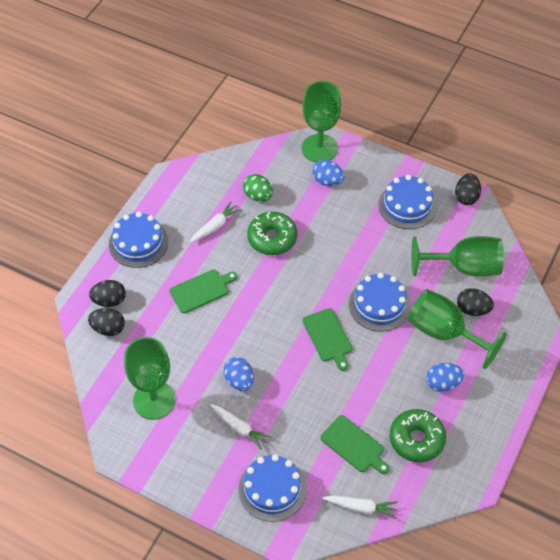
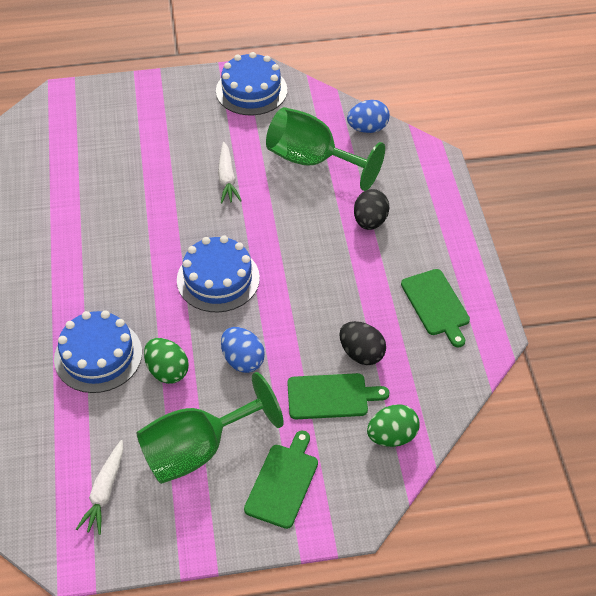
black egg: [88,308,125,336] [89,280,126,307] [455,173,481,205] [457,288,494,316] = 4 -> [339,321,386,365] [354,189,389,230] = 2
blue cake: [109,212,168,268] [238,454,307,522] [349,273,411,331] [378,175,437,229] = 4 -> [54,310,142,393] [177,236,260,312] [216,52,287,115] = 3
blue egg: [224,357,254,391] [312,160,345,186] [426,363,464,392] = 3 -> [221,327,265,373] [347,100,390,133] = 2
green donut: [247,212,297,255] [390,409,446,462] = 2 -> none = 0
green egg: [243,174,273,202] = 1 -> [144,338,189,384] [367,404,420,447] = 2
green goblet: [124,337,176,420] [302,81,341,163] [408,289,507,369] [411,236,504,277] = 4 -> [137,372,284,484] [266,107,385,191] = 2
white carrot: [190,201,241,243] [210,404,271,450] [322,496,398,519] = 3 -> [76,440,123,535] [218,142,242,203] = 2

